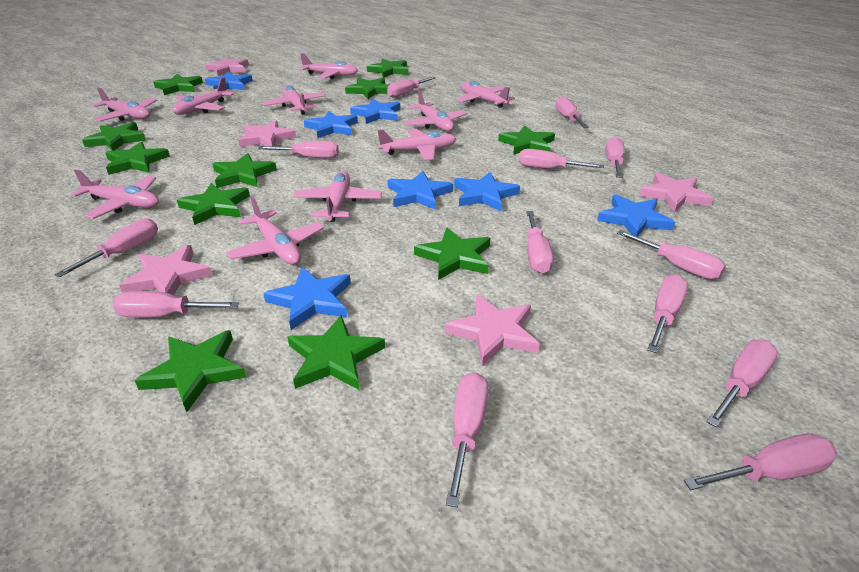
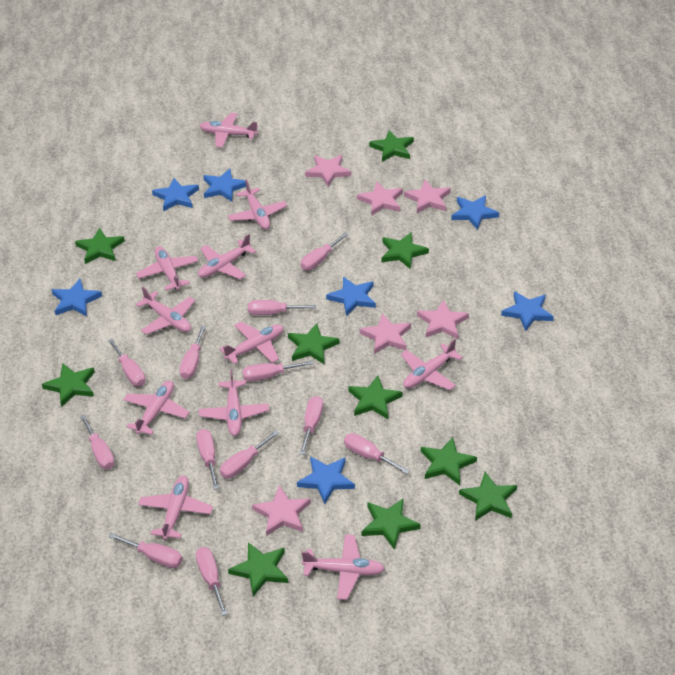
green star: [82,122,146,151] [105,142,170,175] [135,330,246,412] [153,74,203,95] [177,183,250,225] [213,153,277,188] [288,315,385,390] [345,78,389,99] [367,59,409,78] [414,227,490,280] [498,125,555,155] = 11 -> [42,363,95,407] [75,228,125,264] [228,542,288,597] [288,323,340,364] [348,375,403,419] [361,498,421,550] [369,130,414,162] [382,232,429,269] [421,437,477,485] [459,472,517,521] = 10
pink plane: [70,169,159,219] [92,87,157,121] [172,77,234,115] [226,196,324,265] [262,85,326,115] [293,171,382,222] [300,54,358,79] [378,129,456,160] [403,90,467,132] [457,81,515,108] = 10 -> [123,380,190,435] [136,246,198,291] [136,286,195,335] [138,476,213,540] [198,234,256,279] [199,369,269,436] [200,113,258,148] [219,322,284,364] [228,179,287,230] [301,534,385,600] [401,339,463,390] = 11
pink screwdriver: [55,218,158,277] [112,291,239,318] [258,141,339,158] [387,77,436,98] [446,372,489,507] [519,149,604,169] [527,211,553,273] [555,96,589,128] [606,136,624,178] [617,230,726,279] [647,274,688,353] [684,433,837,490] [706,339,778,428] = 13 -> [80,415,115,469] [108,339,146,386] [109,533,183,568] [179,326,206,379] [196,429,219,490] [196,547,227,616] [220,430,279,479] [242,360,314,382] [248,300,316,315] [299,396,323,455] [301,233,349,270] [344,433,410,474] = 12
pink star: [119,245,212,295] [205,57,249,76] [238,120,296,147] [445,294,540,366] [639,172,713,213] = 5 -> [252,485,311,536] [305,155,351,187] [357,181,403,216] [360,313,411,354] [404,180,451,213] [417,299,469,339] = 6

